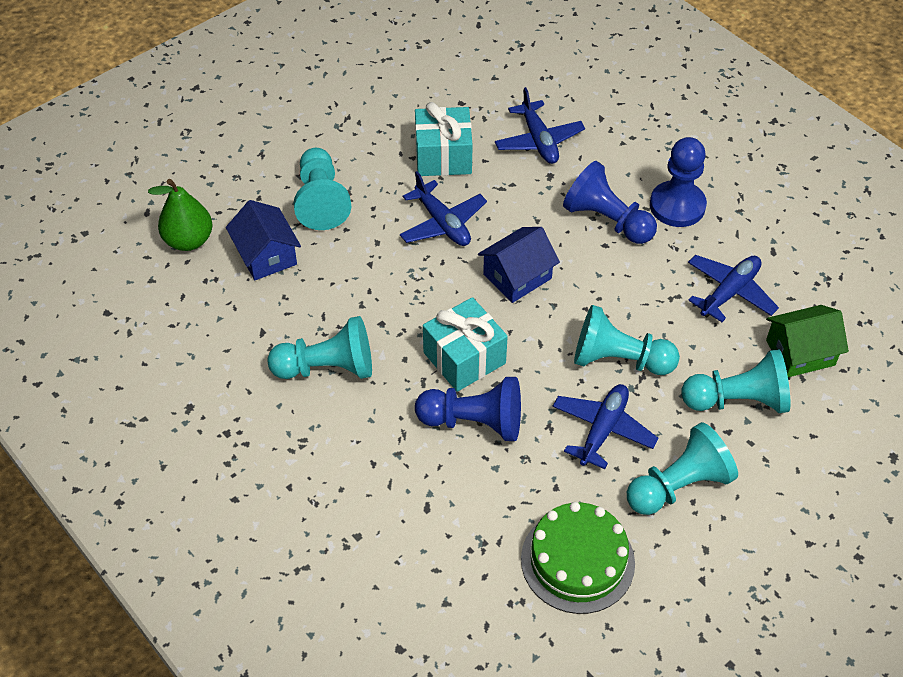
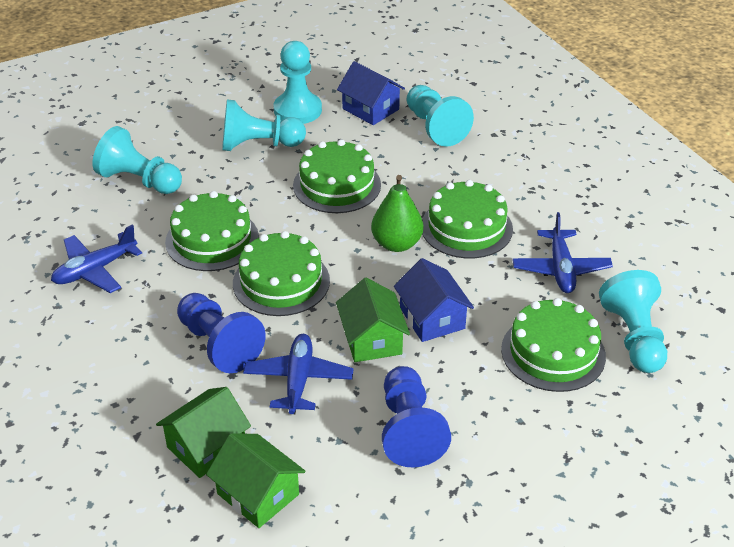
blue pawn: [415,377,521,441] [563,161,657,244] [650,137,707,227] = 3 -> [177,293,266,373] [382,366,451,468] = 2
blue plane: [400,171,487,246] [495,87,585,164] [552,384,659,469] [688,255,779,322] = 4 -> [51,224,142,293] [243,334,354,414] [512,212,613,293] = 3
green cake: [521,502,635,614] = 1 -> [165,191,259,271] [233,231,330,316] [293,139,381,213] [422,180,513,258] [501,298,606,392] = 5
green house: [766,305,849,377] = 1 -> [156,387,251,478] [206,433,306,528] [336,278,410,362] = 3
turquoise gift: [415,102,473,176] [423,297,508,392] = 2 -> none = 0

